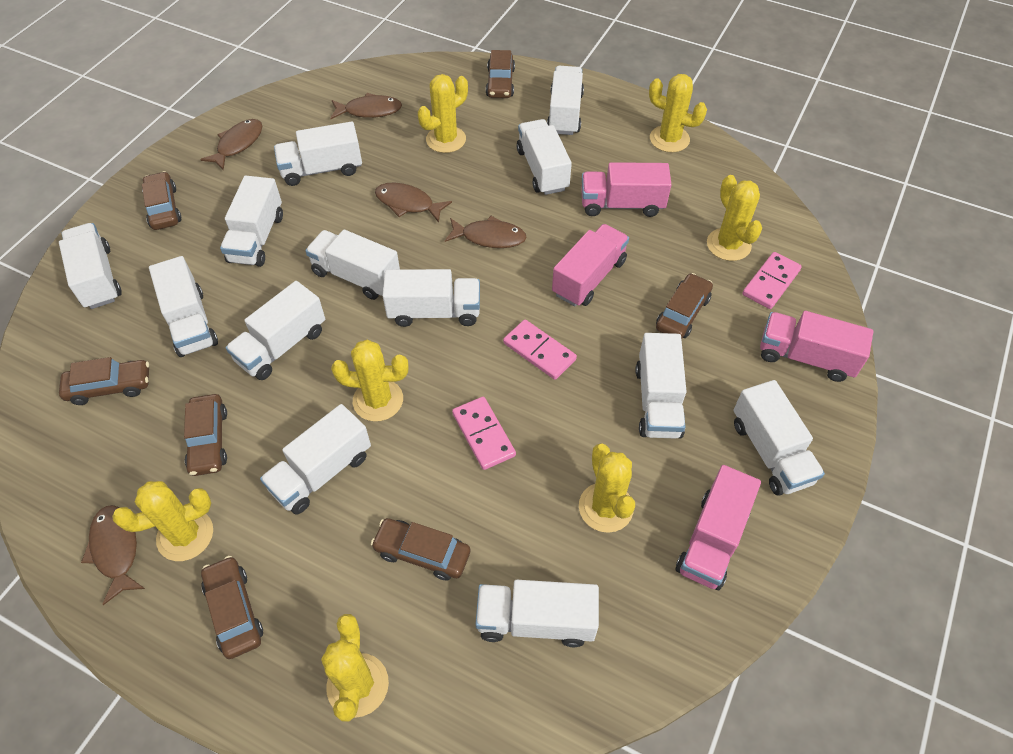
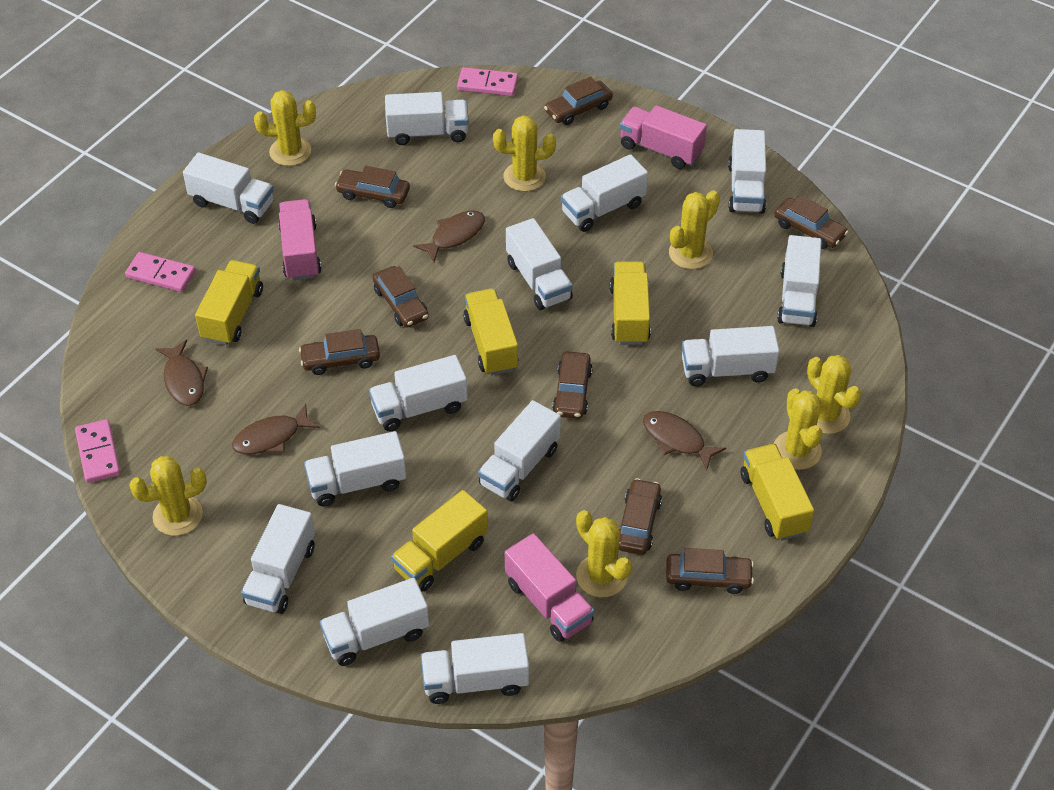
brown car: [59,357,149,405] [142,171,182,230] [184,394,227,476] [201,556,263,659] [371,518,470,581] [486,50,515,98] [656,273,713,339] = 7 -> [299,329,380,375] [335,166,410,208] [373,266,429,328] [544,76,613,125] [552,351,592,419] [619,478,662,555] [666,548,754,594] [774,195,848,249] = 8
brown fish: [81,505,145,605] [200,119,263,170] [331,93,402,119] [375,183,452,223] [445,216,527,248] = 5 -> [155,340,208,406] [232,404,320,455] [413,210,485,262] [643,411,726,470] = 4
pink truck: [552,224,629,306] [581,162,672,217] [676,465,761,590] [760,311,873,382] = 4 -> [278,199,321,280] [505,533,594,642] [620,105,707,169] = 3
yellow truck: none = 0 -> [195,260,263,345] [391,490,488,592] [463,288,519,375] [610,261,651,345] [741,444,814,541] = 5

